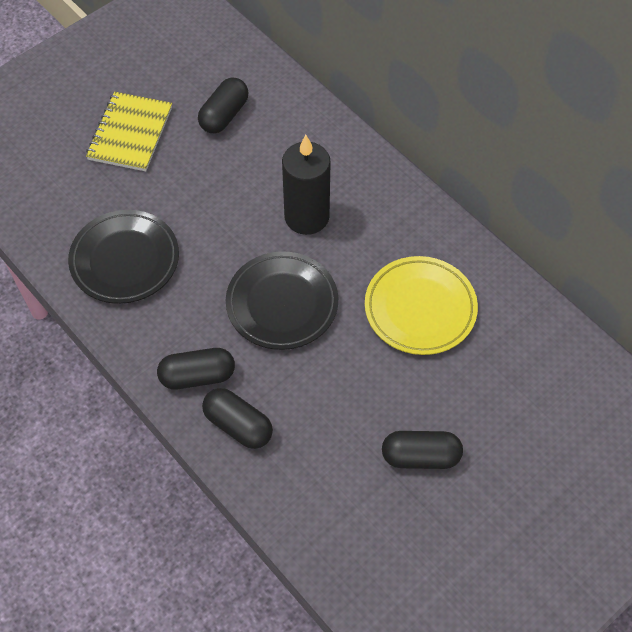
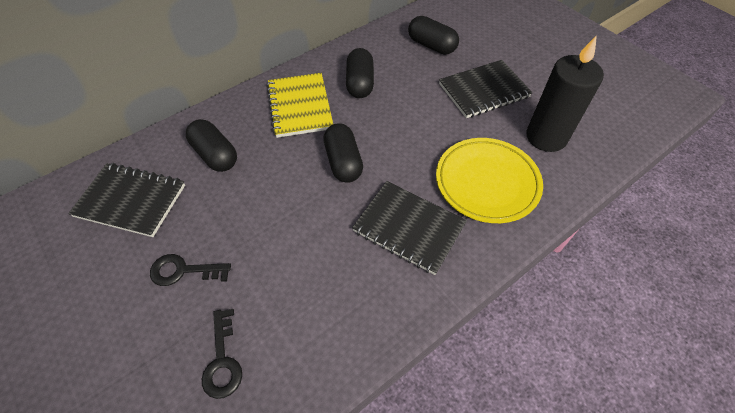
black key: none = 0 -> [150,254,231,286] [202,309,242,399] = 2
black notebook: none = 0 -> [68,163,185,237] [352,181,467,275] [439,60,533,118] = 3
black plate: [68,210,179,304] [226,251,338,350] = 2 -> none = 0

